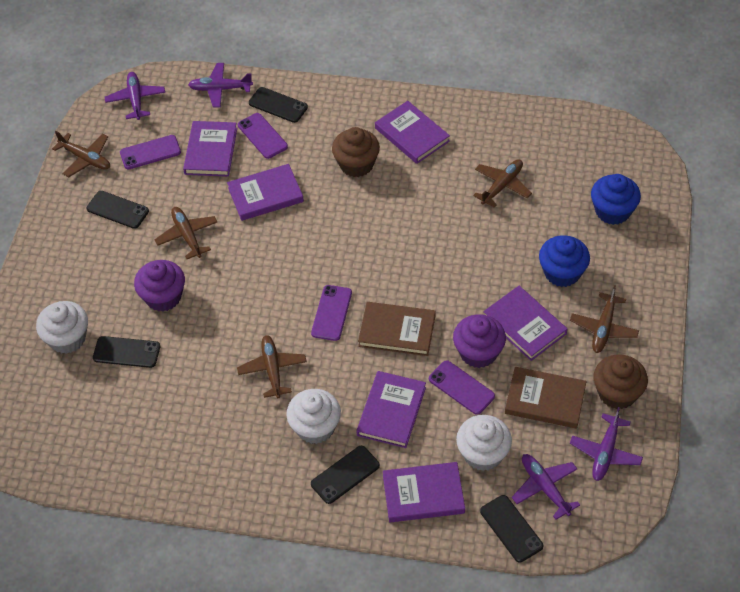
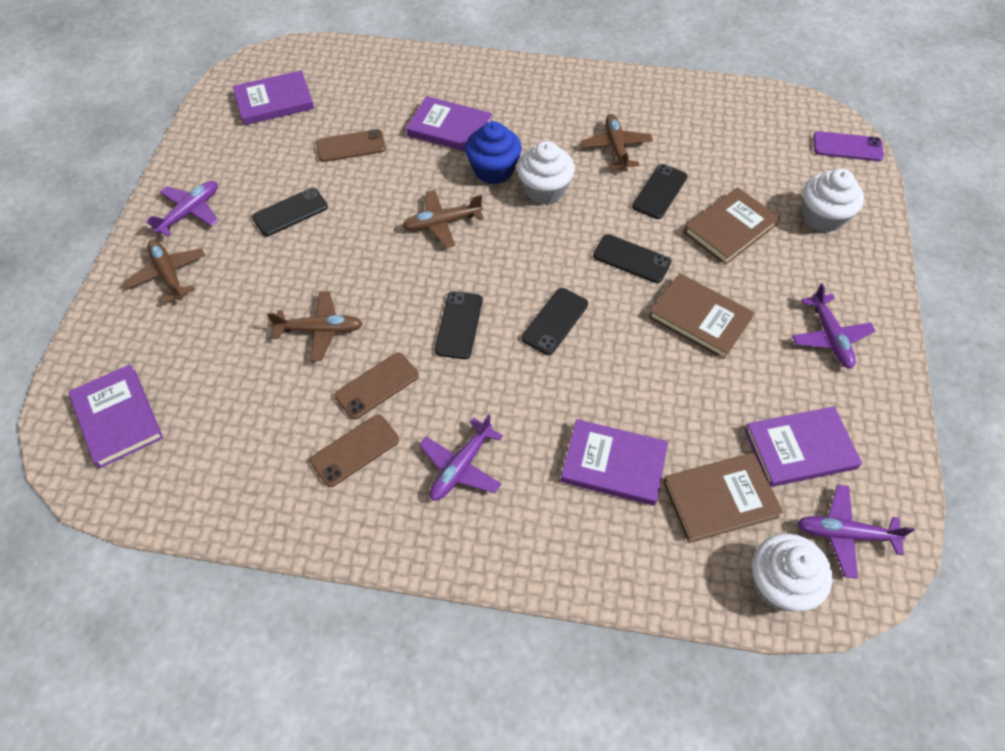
blue cupcake: [539,235,590,287] [591,174,641,225] = 2 -> [465,121,522,185] = 1
brown book: [358,302,435,356] [505,367,587,428] = 2 -> [649,273,754,359] [663,453,783,543] [684,187,780,265] = 3
brown cupcake: [332,127,380,177] [594,354,648,409] = 2 -> none = 0
brown phone: none = 0 -> [310,415,399,487] [316,129,386,162] [334,353,419,419] = 3
brown plane: [52,131,110,177] [154,207,217,259] [237,335,307,398] [473,159,532,208] [570,285,639,353] = 5 -> [125,240,205,303] [267,291,363,361] [402,190,484,248] [581,114,653,171] = 4
purple book: [183,121,237,177] [227,164,304,221] [356,371,426,448] [375,101,450,164] [383,462,465,522] [483,286,567,361] = 6 -> [68,364,163,468] [233,70,314,125] [406,96,492,152] [561,419,668,506] [745,406,862,487] = 5
purple cupcake: [134,260,185,312] [453,314,506,368] = 2 -> none = 0
purple phone: [120,135,181,169] [238,113,288,159] [311,285,352,341] [429,360,495,415] = 4 -> [813,131,884,161] = 1

